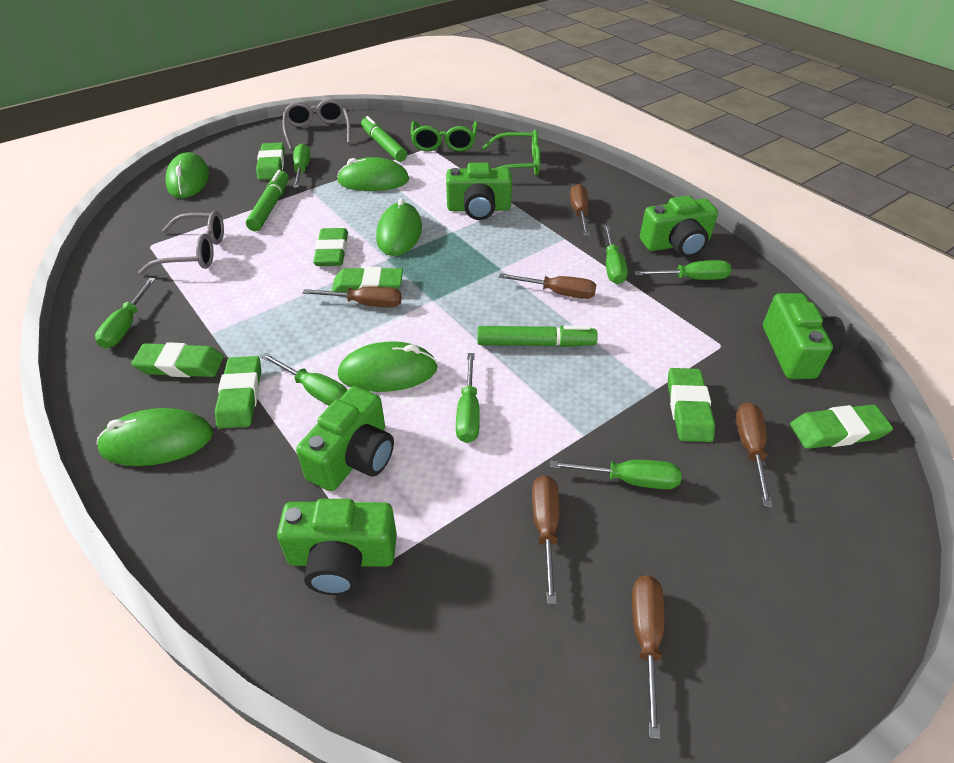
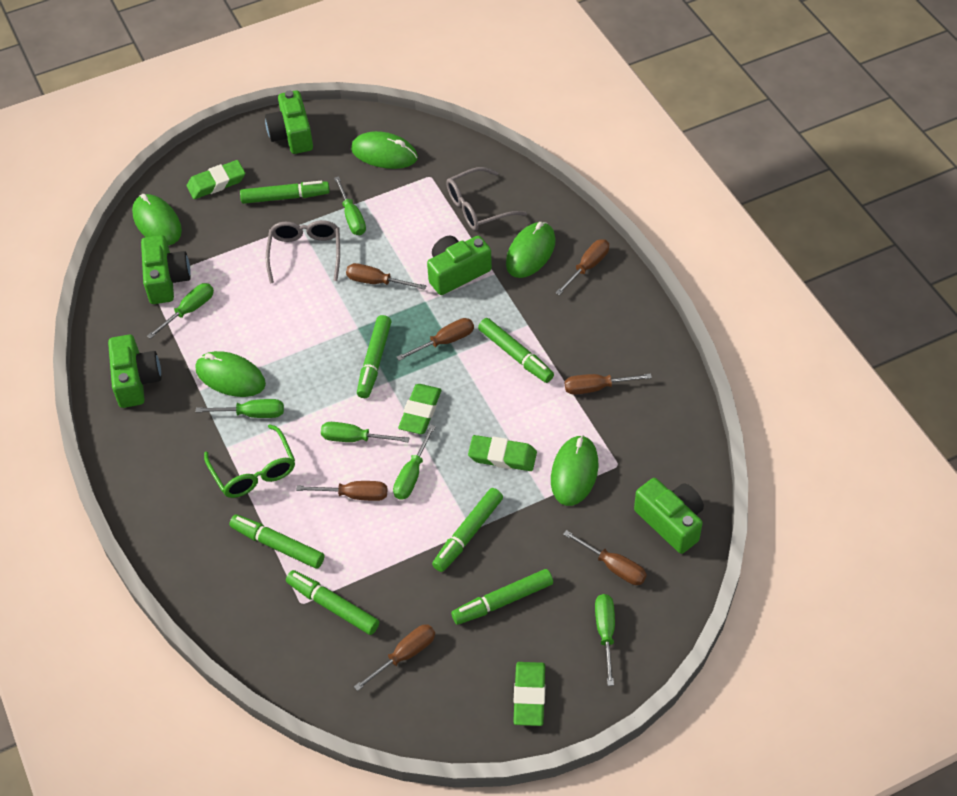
brown screwdriver: [302,286,402,308] [499,273,596,299] [532,475,559,604] [570,184,590,236] [632,576,664,739] [736,402,773,507] = 6 -> [296,481,387,501] [346,263,426,290] [354,624,435,691] [396,318,474,361] [555,239,609,295] [563,530,647,585] [565,373,652,395] = 7
green eraser: [131,342,224,377] [215,356,261,428] [256,142,285,180] [313,228,348,266] [332,267,403,292] [668,368,715,442] [790,404,893,449] = 7 -> [186,160,245,199] [398,384,441,434] [468,435,537,471] [513,662,545,726] = 4
green glasses: [411,121,478,152] [482,129,540,175] = 2 -> [204,424,295,498] = 1
green marker: [246,170,289,231] [361,116,407,162] [478,326,598,347] = 3 -> [229,515,324,569] [240,181,330,204] [286,570,379,635] [357,315,391,398] [432,488,503,572] [451,569,553,625] [478,318,554,383] = 7
green screwdriver: [95,278,156,348] [260,353,348,406] [293,143,310,188] [456,353,480,443] [550,460,681,489] [604,225,628,284] [634,260,731,280] = 7 -> [147,283,214,339] [196,399,284,418] [321,422,409,442] [334,176,366,235] [393,424,436,500] [595,594,615,686] = 6

